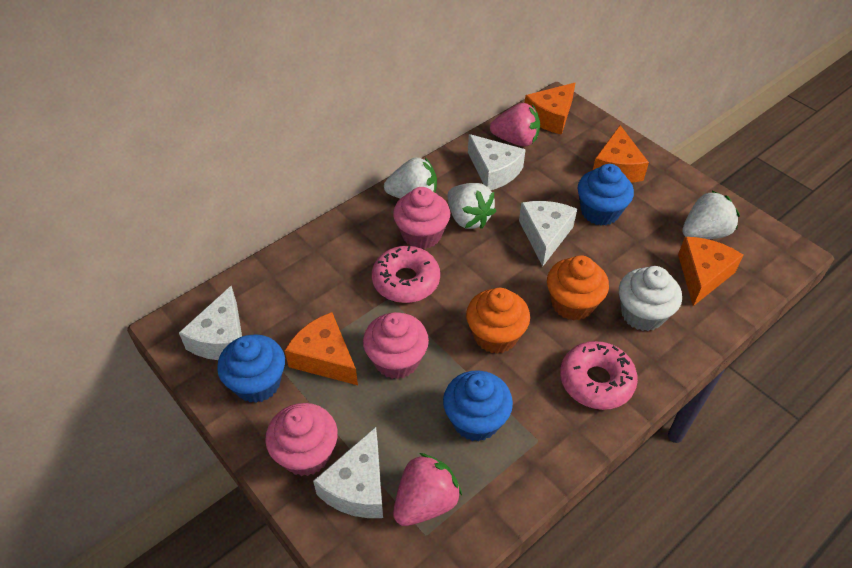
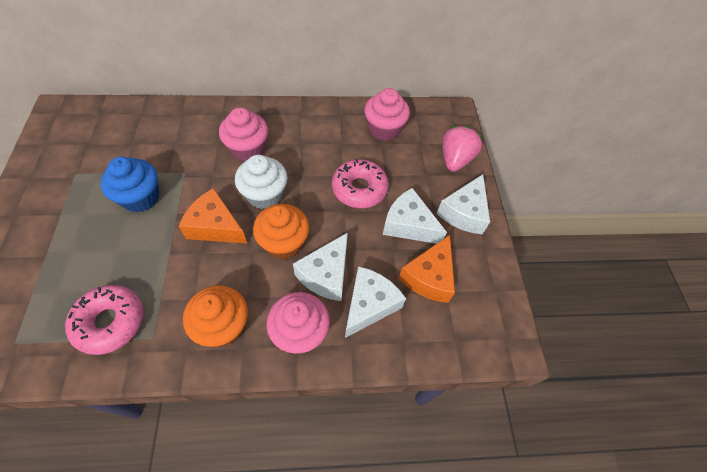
blue cupcake: [217,334,285,403] [443,371,513,442] [577,164,634,225] = 3 -> [101,157,159,213] = 1
orange cheese: [285,312,358,385] [525,83,575,135] [593,125,649,183] [678,237,744,306] = 4 -> [179,188,247,244] [399,235,455,303] = 2
pink strawberry: [393,453,462,526] [490,103,540,147] = 2 -> [442,126,483,172] = 1
white strawberry: [384,157,437,199] [448,183,496,229] [682,190,740,239] = 3 -> none = 0

